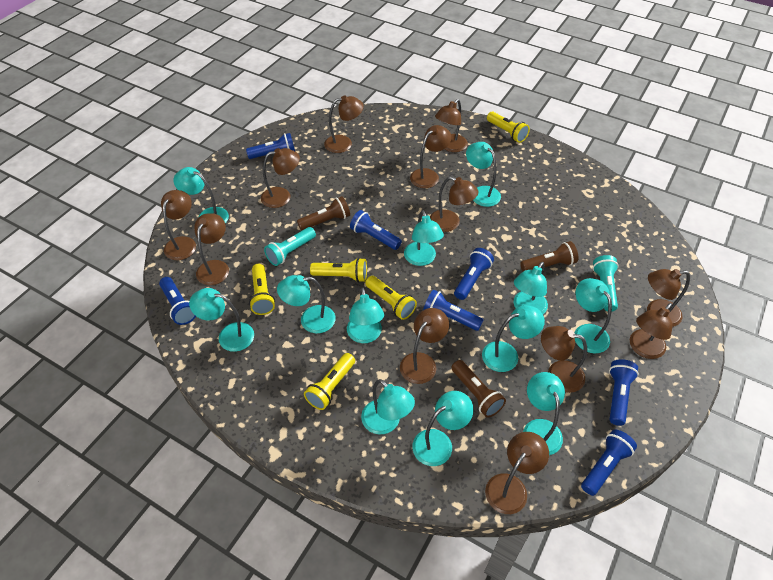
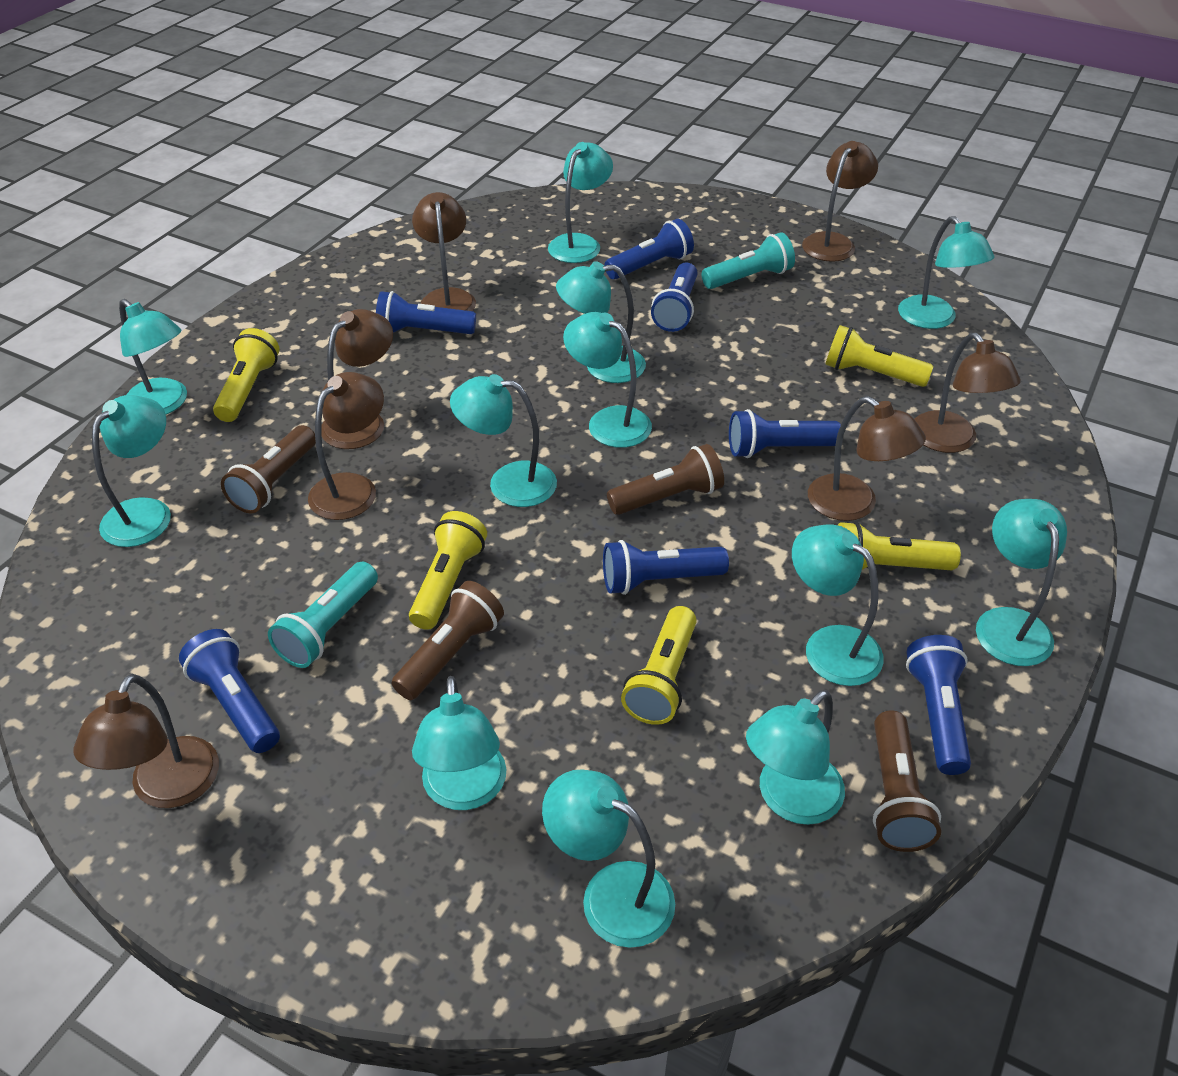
brown flashlight: [297,196,350,231] [451,360,506,417] [520,241,578,271] = 3 -> [221,425,316,513] [392,581,504,700] [607,444,724,515] [873,711,941,852] = 4
brown lamp: [161,190,196,260] [194,213,229,285] [261,148,300,208] [324,95,364,153] [400,308,449,384] [410,125,451,188] [430,177,478,232] [435,99,468,152] [485,432,549,514] [541,326,587,393] [630,303,672,359] [647,269,690,327] = 12 -> [74,674,219,808] [308,372,384,520] [321,309,393,449] [412,192,476,311] [802,141,878,262] [808,396,926,521] [914,333,1021,453] = 7

